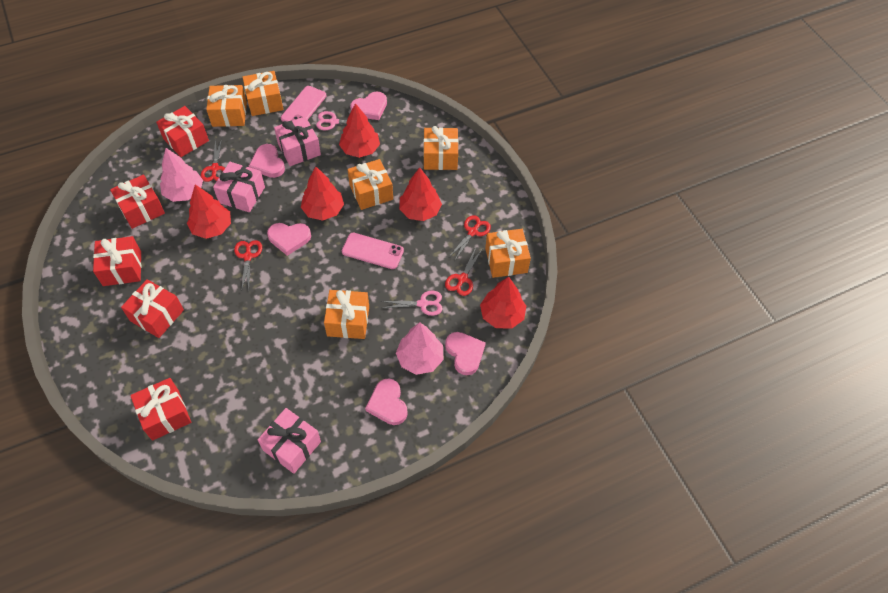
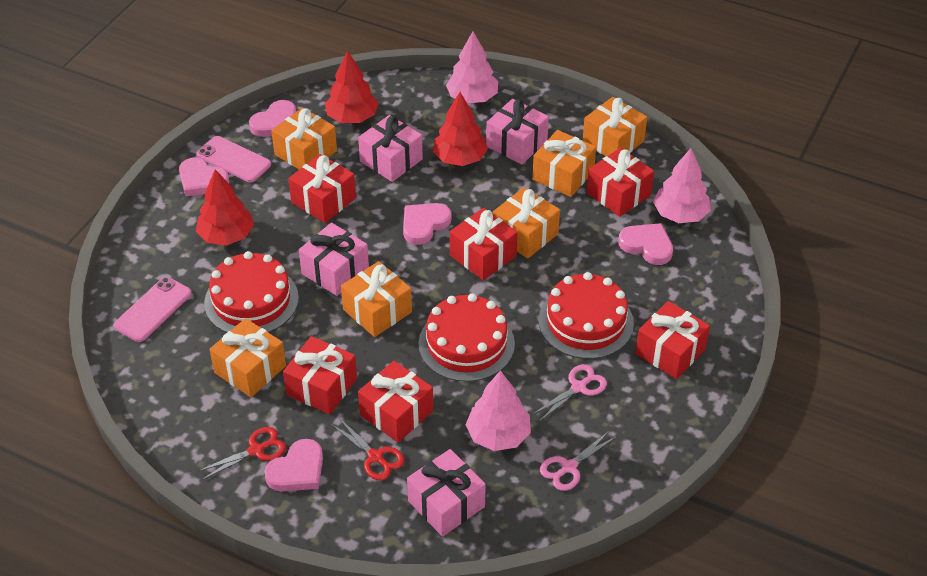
pink gift: [213,162,265,212] [258,408,321,474] [274,116,321,166] = 3 -> [299,223,369,296] [358,115,423,182] [407,449,486,537] [486,99,549,164] = 4
pink tree: [160,148,203,202] [396,322,443,375] = 2 -> [446,32,498,103] [465,370,531,451] [653,148,711,223] = 3
red cake: none = 0 -> [204,251,299,333] [418,293,515,382] [539,272,634,359] = 3
red gift: [93,236,141,286] [110,175,165,229] [121,279,184,338] [130,378,191,441] [156,106,209,157] = 5 -> [283,336,357,414] [288,154,356,223] [358,361,433,443] [450,208,518,280] [587,148,654,217] [635,301,710,379] = 6
red scissors: [201,139,225,182] [234,240,262,291] [445,248,482,296] [448,215,491,260] = 4 -> [199,427,286,480] [331,418,405,480] = 2
red tree: [187,184,231,239] [301,166,344,221] [339,103,380,158] [399,167,442,221] [480,276,526,329] = 5 -> [196,169,254,246] [325,51,379,123] [433,92,488,166] = 3

